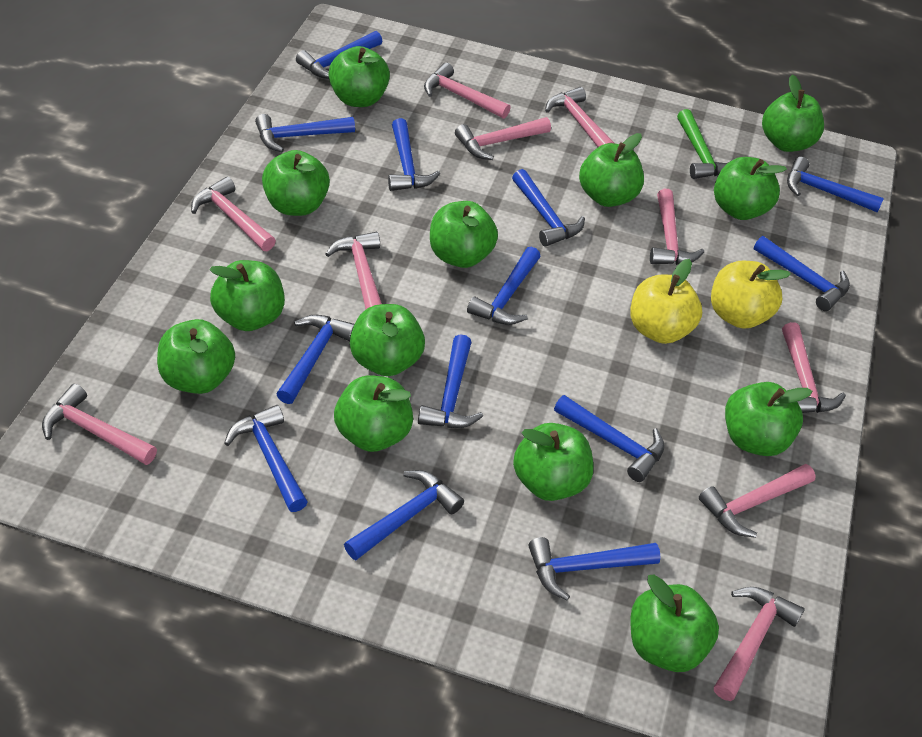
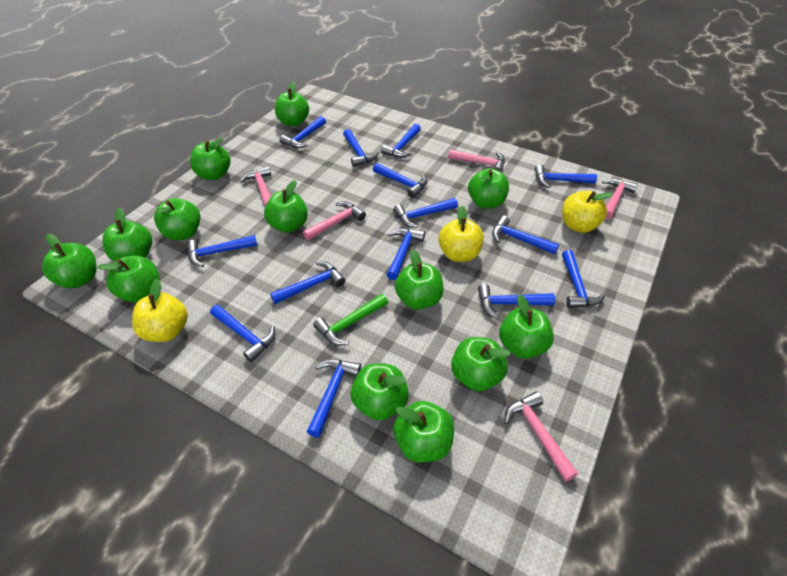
blue hammer: [224,405,308,512] [255,114,355,152] [276,315,354,404] [296,31,382,79] [344,470,464,560] [388,118,440,191] [418,334,483,428] [467,247,541,325] [512,169,585,247] [528,537,661,600] [554,395,665,482] [754,236,850,311] [787,157,884,213] = 13 -> [186,235,257,267] [210,305,275,362] [270,261,345,304] [280,116,326,148] [307,359,361,437] [343,129,379,167] [373,163,427,198] [381,124,421,158] [387,228,425,280] [393,198,458,228] [478,284,555,318] [492,215,559,254] [535,164,597,188] [562,250,605,308] = 14
pink hammer: [42,384,157,465] [191,177,276,251] [326,232,382,309] [424,63,511,119] [455,117,551,160] [545,87,615,147] [650,189,704,265] [699,464,816,538] [714,587,805,701] [782,322,846,413] = 10 -> [240,166,271,206] [303,201,366,240] [448,150,505,172] [504,391,578,482] [602,178,638,220] = 5
yellow apple: [630,259,702,344] [711,261,791,329] = 2 -> [132,279,188,342] [438,205,484,262] [562,191,613,233] = 3

